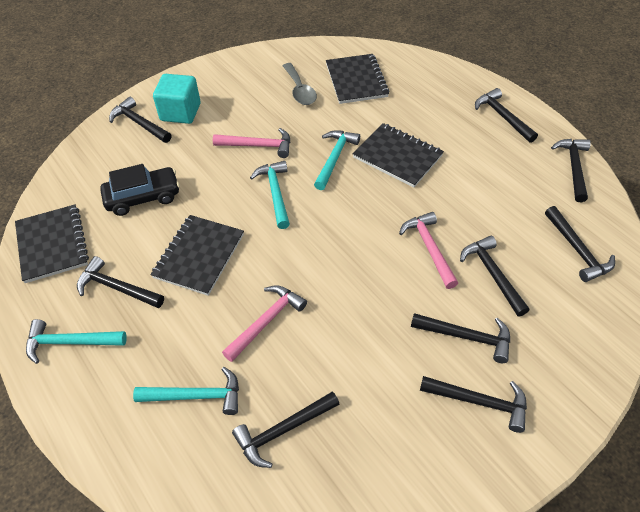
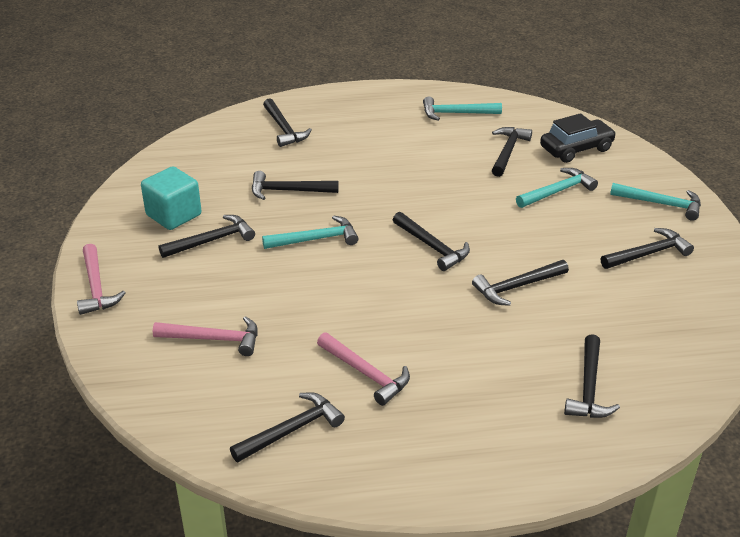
black notebook: [15,204,89,283] [151,215,244,296] [326,54,389,104] [353,123,444,187] = 4 -> none = 0
grey spoon: [283,63,317,105] = 1 -> none = 0

